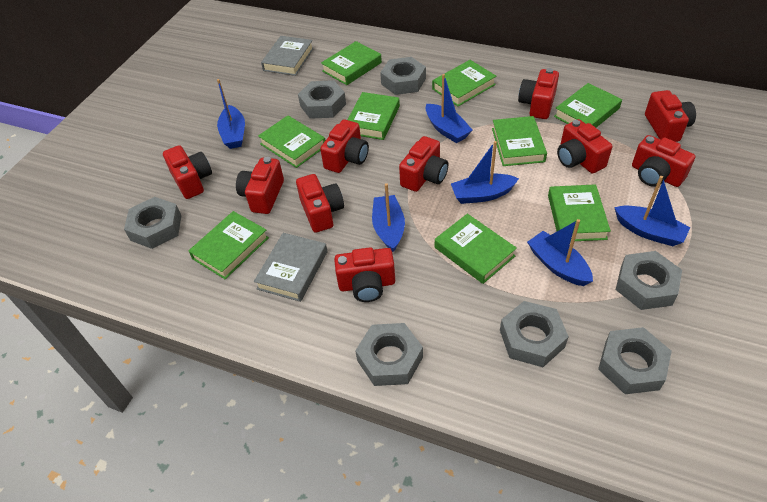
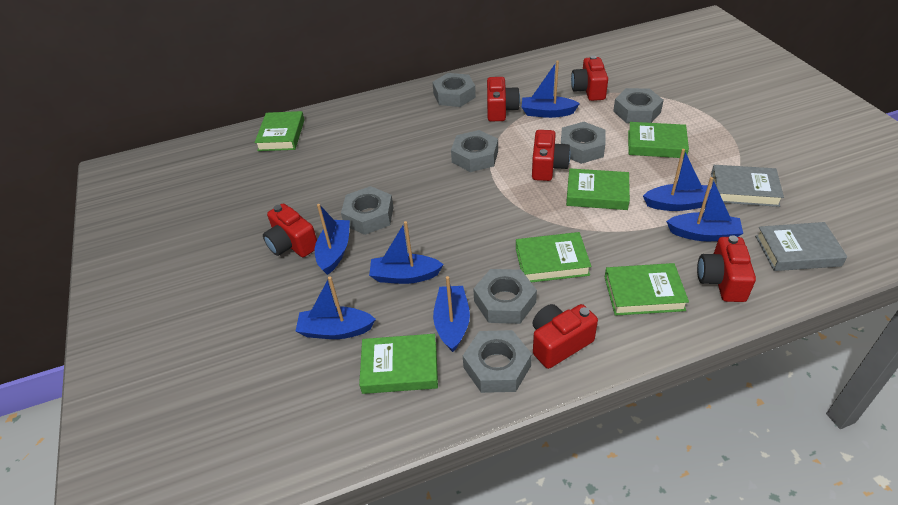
blue boat: [217,79,245,149] [372,183,405,252] [426,74,472,143] [451,141,519,204] [527,219,593,286] [614,176,691,246] = 6 -> [295,276,376,339] [315,204,350,275] [369,221,444,284] [433,276,470,352] [522,61,580,118] [643,149,711,211] [666,177,743,241] = 7
green book: [189,211,269,279] [258,116,325,168] [321,41,382,85] [348,92,400,140] [432,60,496,106] [435,214,517,284] [492,116,547,166] [548,184,611,241] [554,83,622,128] = 9 -> [255,111,304,151] [359,334,438,394] [516,232,592,282] [566,168,630,210] [605,263,689,316] [628,122,689,158] = 6
red camera: [163,145,212,199] [236,157,284,214] [296,174,344,233] [320,119,369,173] [334,247,395,302] [399,136,448,192] [518,68,559,119] [557,119,612,173] [632,135,695,187] [645,90,696,142] = 10 -> [263,203,317,257] [487,77,520,122] [532,130,571,181] [533,304,598,369] [571,55,608,101] [697,235,756,302] = 6

